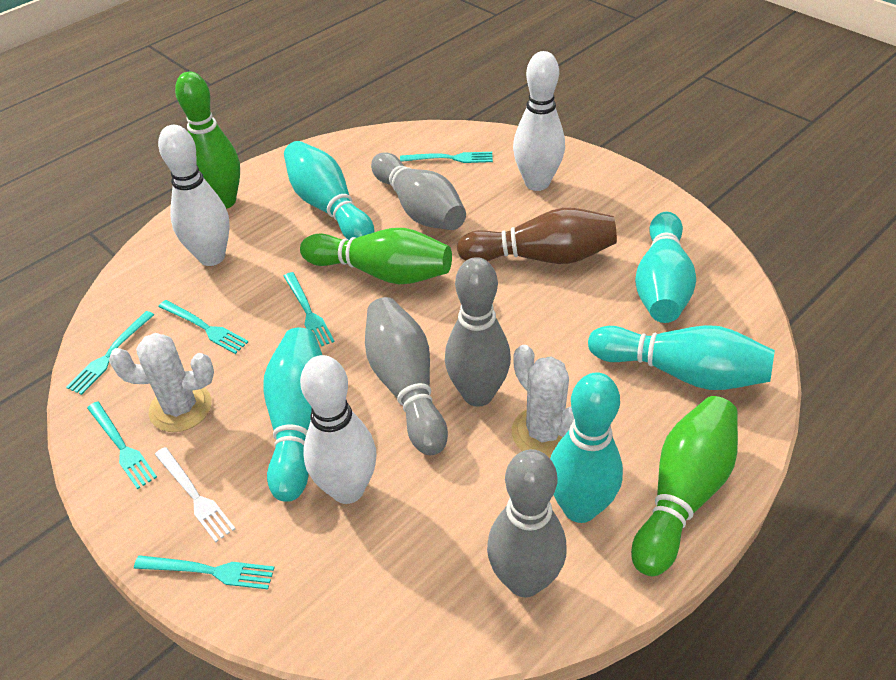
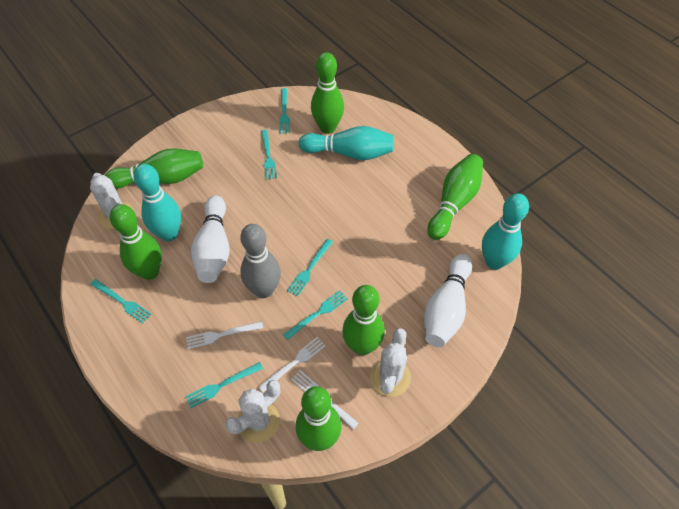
brown bowling pin: [457,208,617,264] = 1 -> none = 0
green bowling pin: [175,72,240,209] [300,228,452,284] [631,396,738,576] = 3 -> [105,148,203,188] [110,204,162,280] [296,386,341,451] [311,52,344,134] [342,285,385,355] [427,154,483,240] = 6
grey bowling pin: [365,297,448,455] [371,152,466,230] [445,257,511,407] [487,449,566,597] = 4 -> [240,224,281,298] = 1
turquoise bowling pin: [263,328,322,502] [284,141,374,240] [550,372,623,523] [588,325,775,390] [635,212,696,323] = 5 -> [134,164,181,241] [299,126,394,160] [482,193,529,270] = 3
white bowling pin: [158,125,230,266] [300,355,377,504] [513,51,565,191] = 3 -> [191,195,229,283] [424,254,472,347] = 2
white cactus: [109,333,214,432] [512,345,574,458] = 2 -> [90,173,134,229] [225,380,280,443] [370,328,411,397] = 3
white fork: [155,447,235,542] = 1 -> [186,321,263,349] [258,337,326,393] [291,370,359,429] = 3

